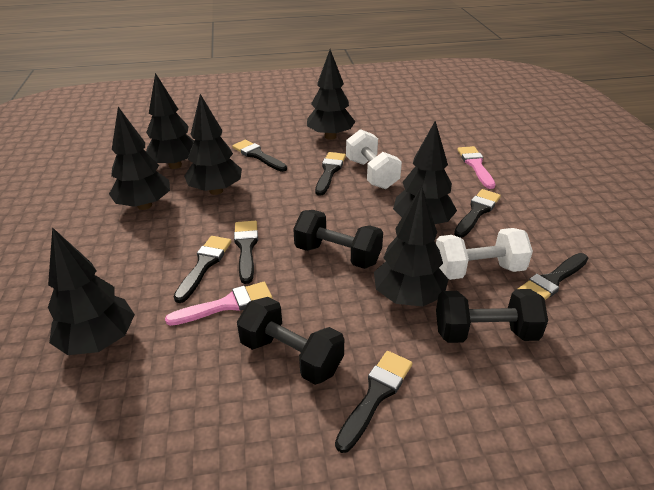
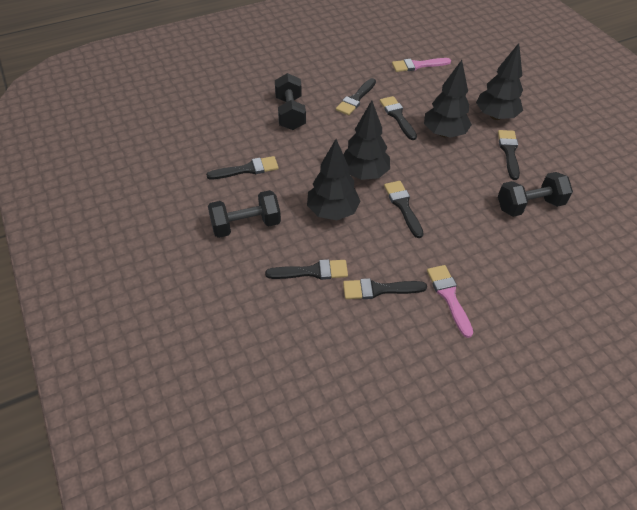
black tree: [48,227,135,355] [109,107,170,210] [146,73,194,169] [184,94,242,195] [307,50,355,140] [374,186,448,307] [393,121,457,224] = 7 -> [307,139,361,220] [343,100,390,180] [424,60,472,138] [476,43,523,120] = 4
white dumbbell: [346,129,402,189] [436,228,533,280] = 2 -> none = 0

